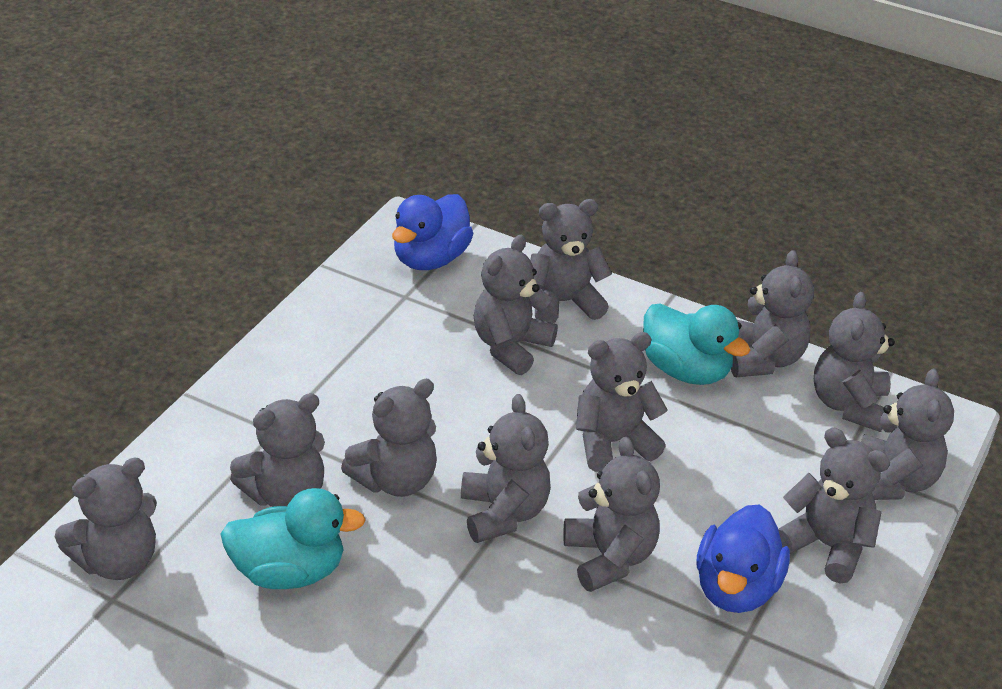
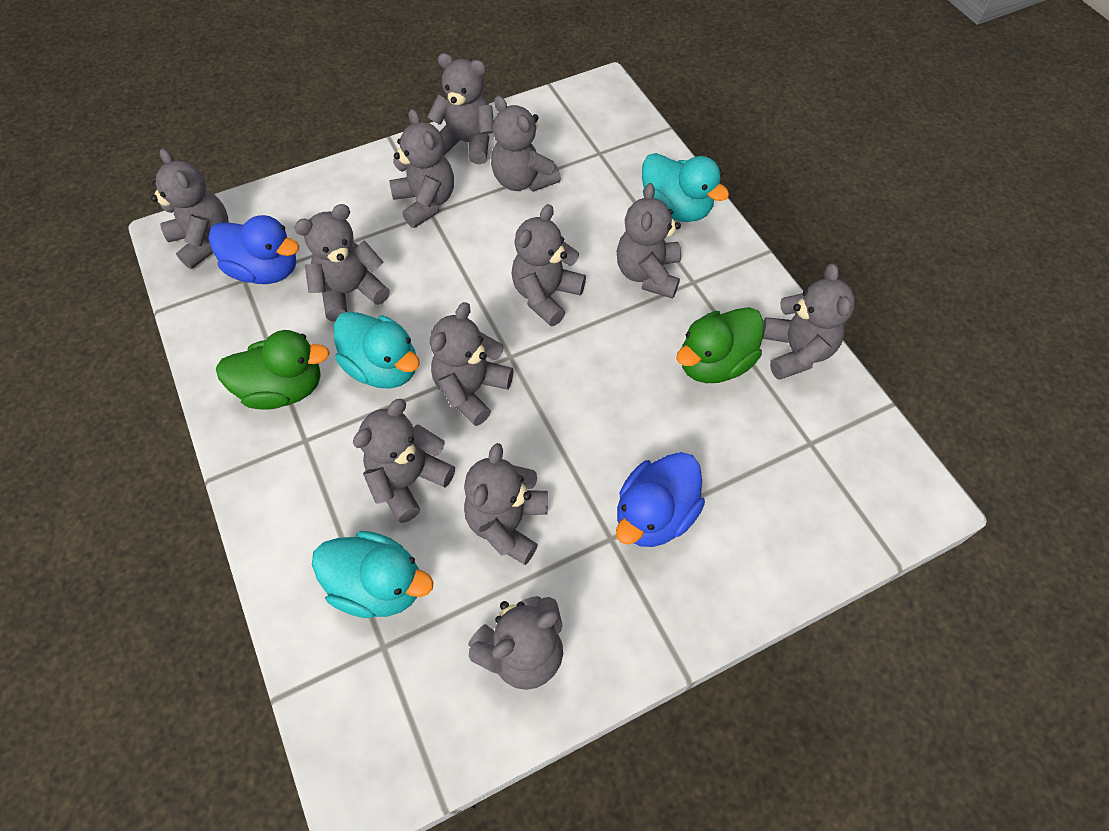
green duck: none = 0 -> [216,330,330,410] [676,307,764,383] = 2
turquoise duck: [220,488,366,589] [643,303,750,385] = 2 -> [312,531,434,618] [334,311,420,389] [642,153,729,222] = 3

